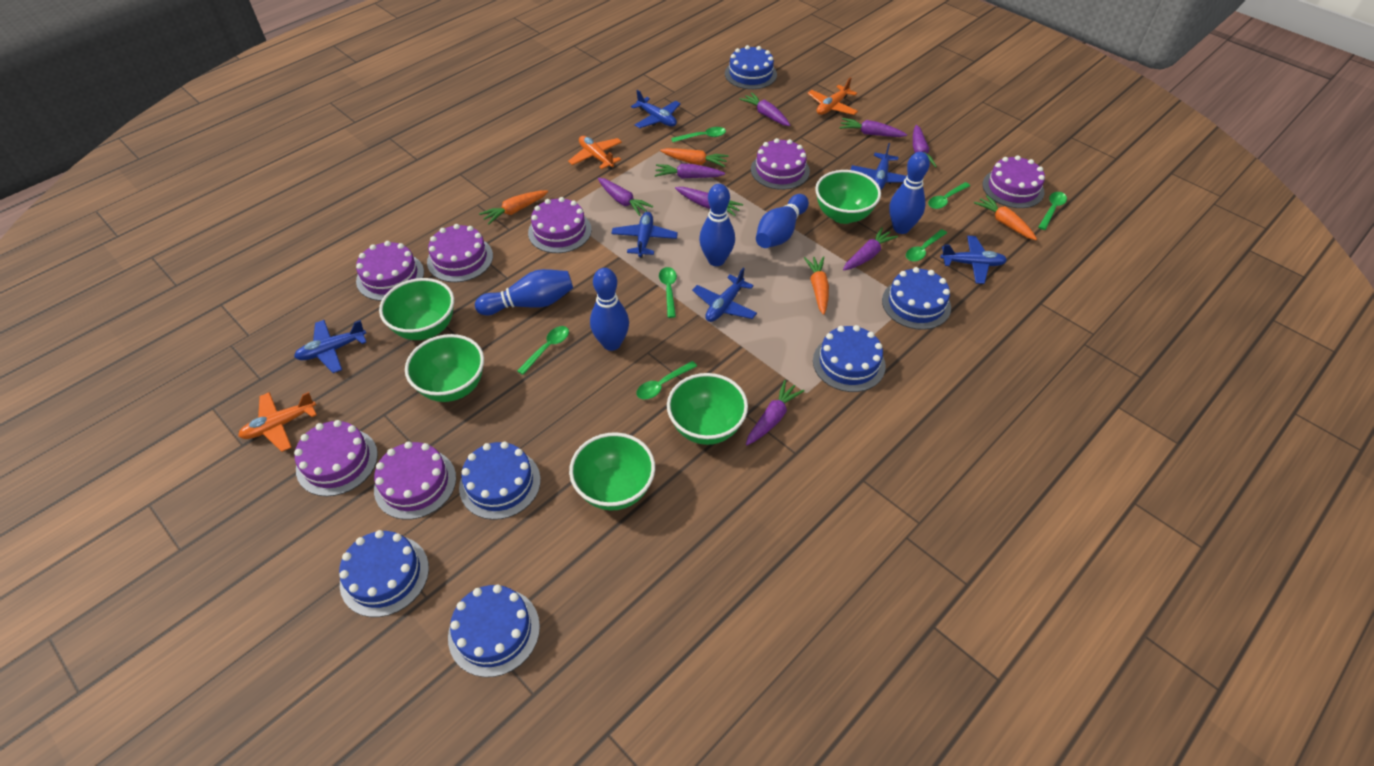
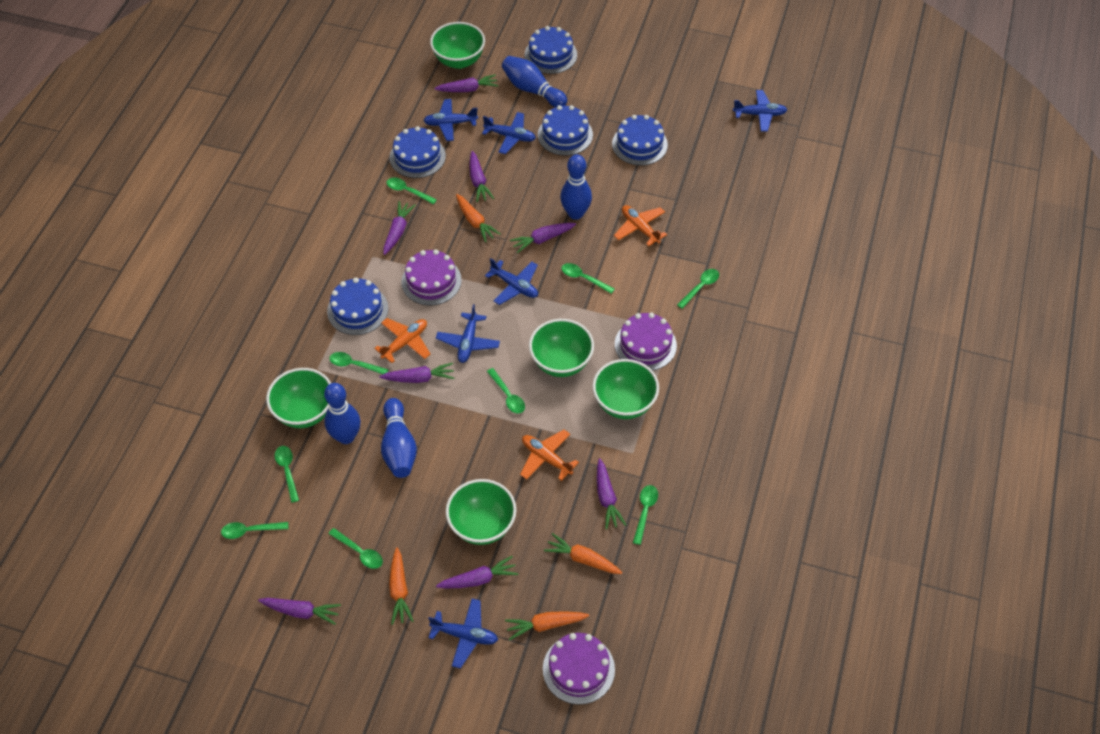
blue bowling pin: [475,269,573,315] [590,268,629,351] [699,184,735,266] [756,194,809,248] [889,152,930,234] = 5 -> [324,383,360,444] [381,398,417,478] [502,56,567,107] [560,154,592,220] = 4
blue cake: [339,530,429,617] [448,585,540,677] [459,441,541,520] [725,45,777,89] [813,325,886,392] [882,267,951,330] = 6 -> [327,278,388,335] [390,126,446,178] [525,26,577,74] [538,105,593,156] [612,115,668,165] = 5
green spoon: [517,326,569,375] [636,361,697,399] [659,267,677,318] [671,127,726,142] [906,229,947,262] [928,182,970,209] [1038,192,1067,230] = 7 -> [221,522,288,539] [274,446,299,503] [329,352,389,374] [329,528,383,569] [387,177,437,204] [487,368,525,414] [562,263,615,294] [633,485,658,545] [677,269,719,309] = 9
purple cake: [294,420,378,496] [356,241,424,301] [374,441,456,520] [427,224,493,282] [528,197,592,253] [751,138,810,190] [982,156,1045,208] = 7 -> [401,249,462,306] [543,633,615,705] [615,313,677,371] = 3

